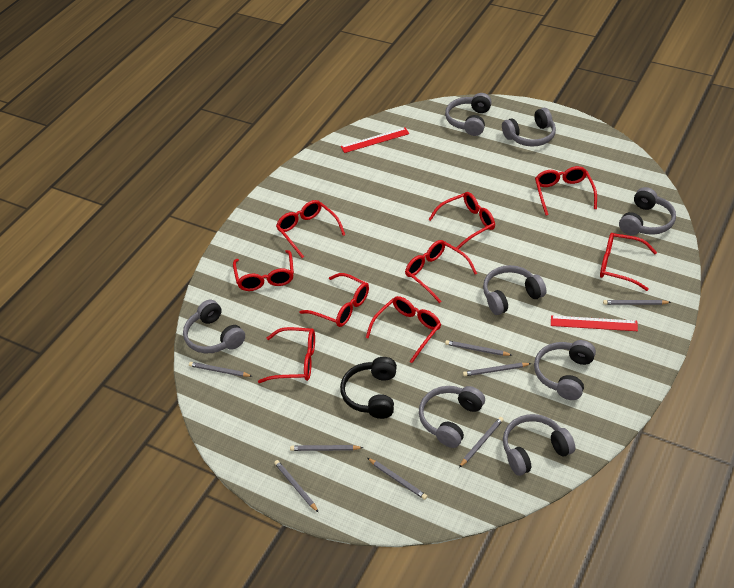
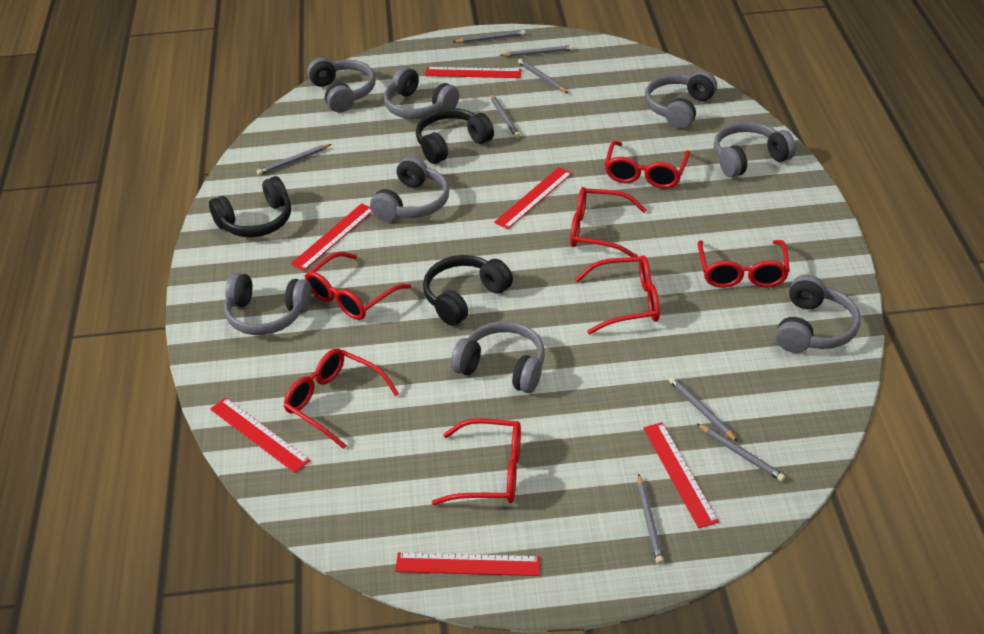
black headphones: [340,357,397,419] = 1 -> [209,176,291,237] [416,108,494,164] [423,255,513,326] = 3
red glasses: [233,250,294,291] [258,327,315,383] [276,200,345,258] [299,273,369,327] [366,296,441,363] [405,240,477,303] [428,192,495,249] [535,166,597,216] [600,233,657,291] = 9 -> [284,348,399,449] [305,252,411,320] [432,418,521,505] [570,187,646,257] [575,255,660,334] [605,141,690,189] [698,240,790,288] = 7
red ruler: [341,128,409,153] [551,315,638,331] = 2 -> [210,397,310,473] [290,203,372,271] [395,552,540,576] [425,67,522,78] [494,167,572,229] [643,422,719,528] = 6

